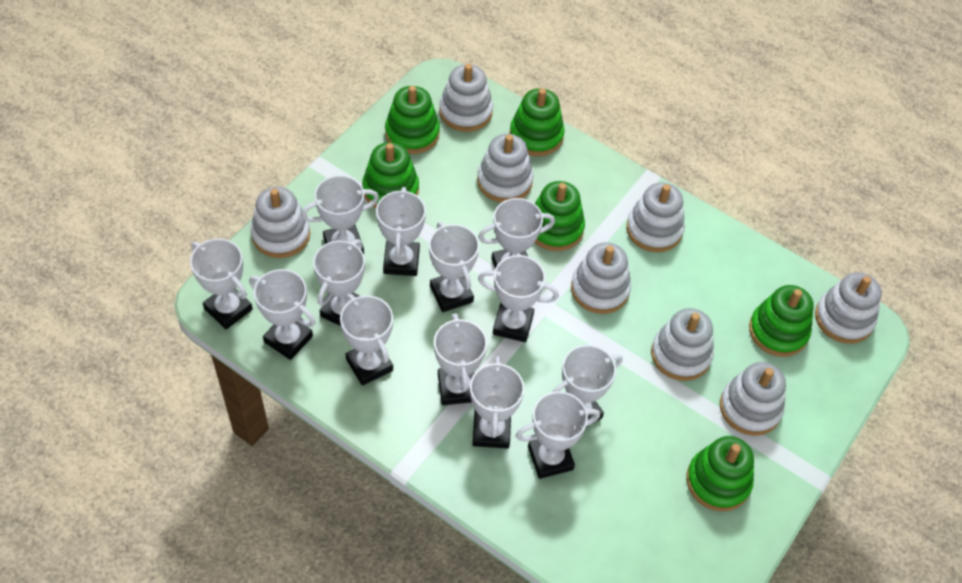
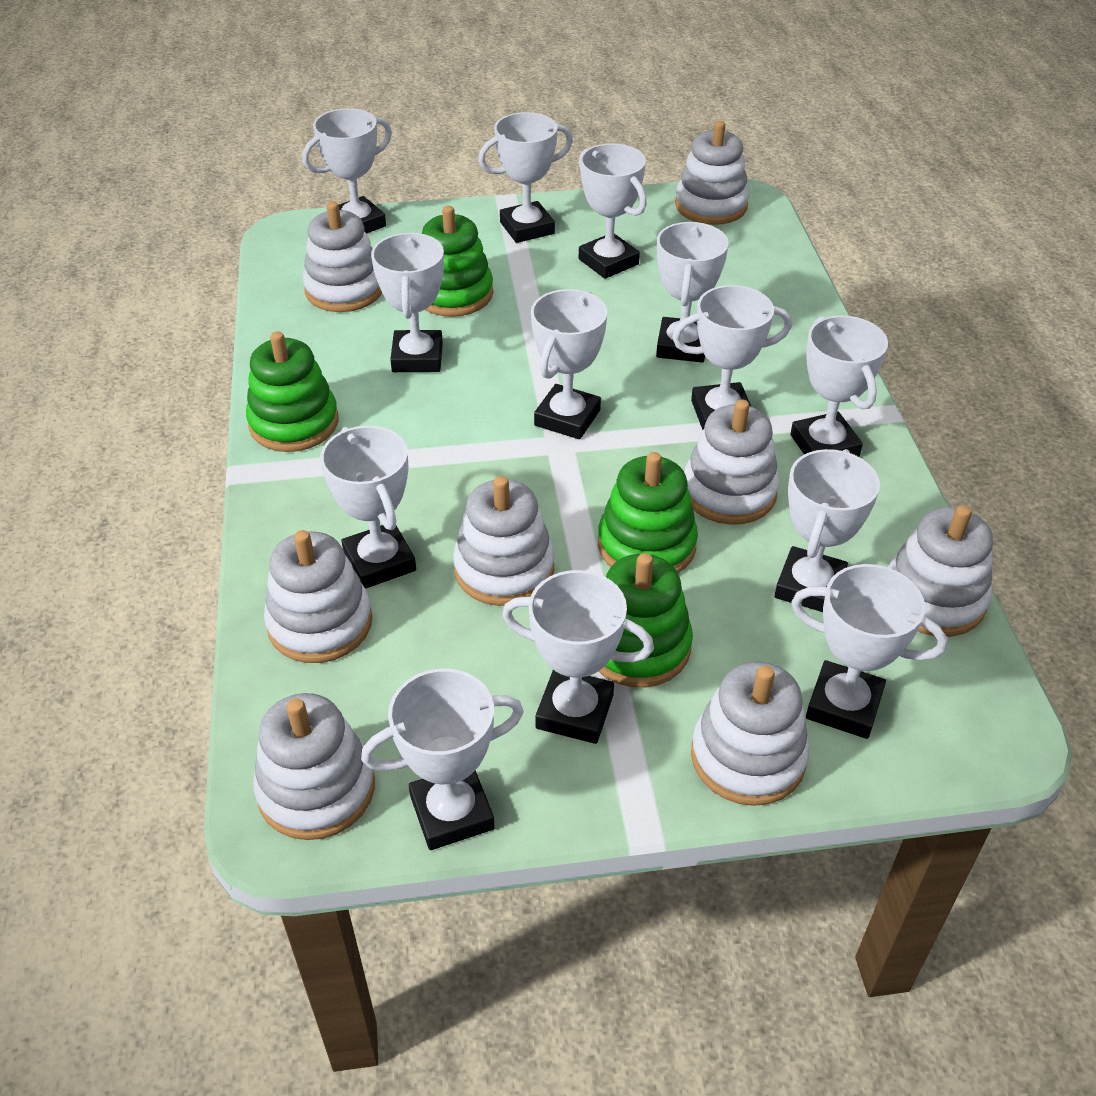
green stacking toy: [362,142,419,208] [385,86,440,154] [510,88,565,156] [535,181,585,251] [686,436,754,512] [749,285,814,357] = 6 -> [246,331,338,452] [422,206,493,317] [598,452,698,573] [598,553,693,688] = 4

